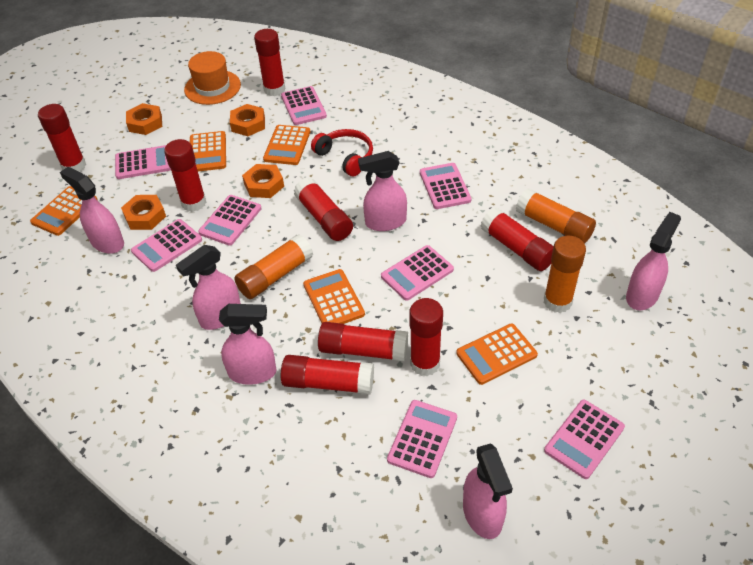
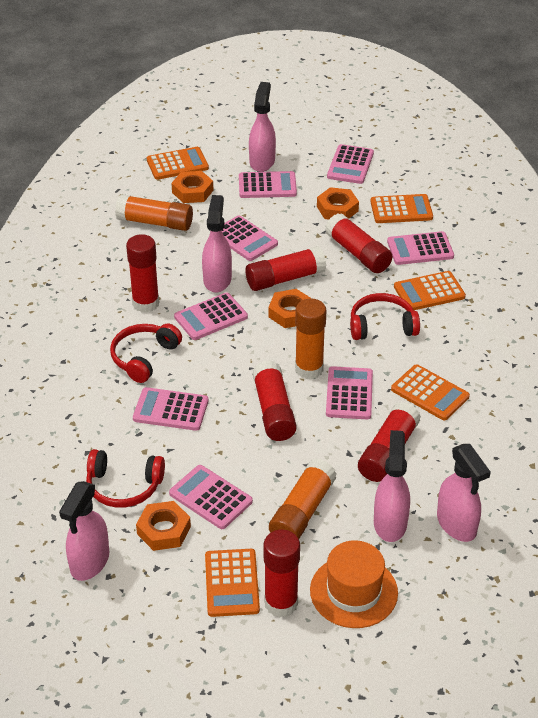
pink spray bottle: [60,167,124,254] [176,245,241,330] [219,304,276,385] [358,151,407,231] [463,443,513,539] [626,212,681,310] = 6 -> [59,481,109,581] [202,195,232,293] [249,82,276,172] [374,430,410,542] [437,444,491,542] = 5
red glue stick: [38,104,86,172] [164,139,206,212] [254,29,285,96] [281,355,374,395] [294,178,353,241] [318,322,408,362] [409,298,443,376] [481,207,554,271] = 8 -> [126,234,160,313] [246,246,326,291] [252,360,297,441] [263,529,300,617] [325,213,392,273] [358,402,421,482] = 6
red headphones: [311,129,373,177] = 1 -> [86,449,165,508] [110,324,182,383] [350,293,420,340] = 3

